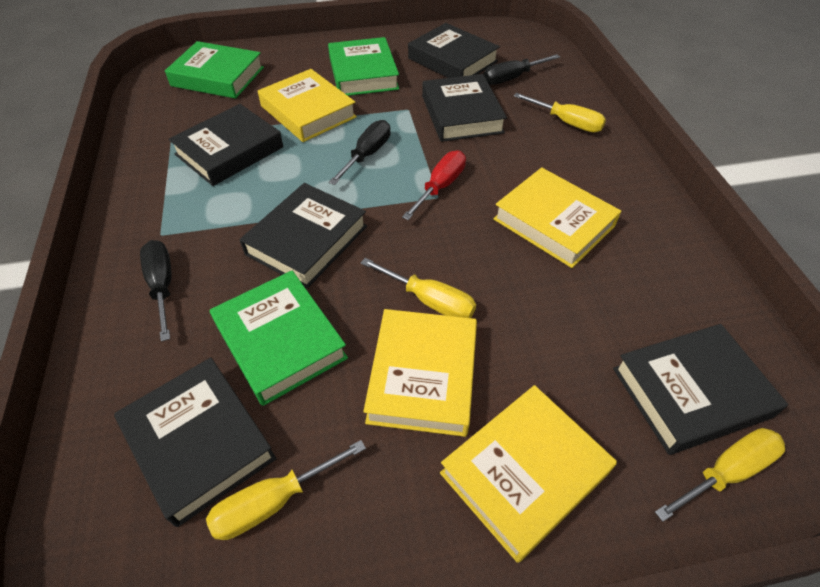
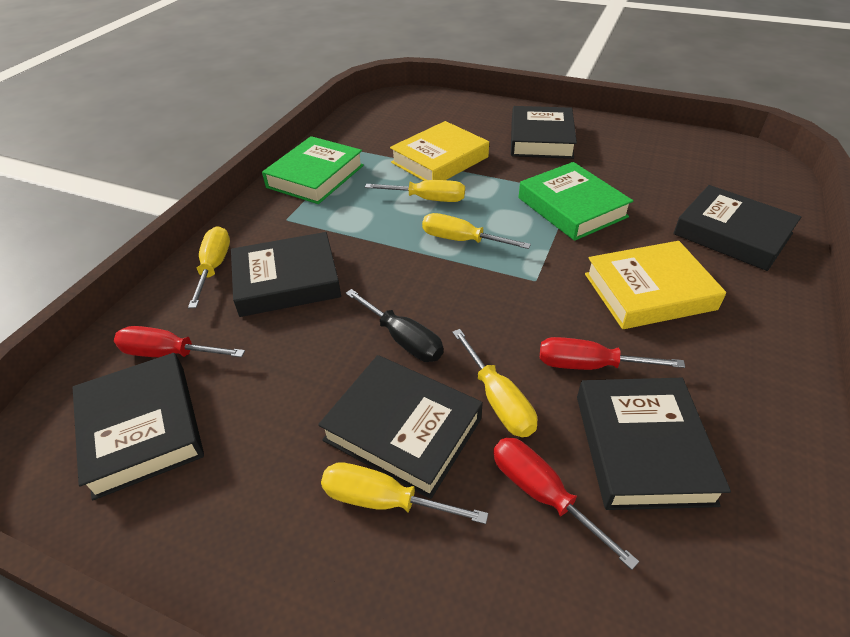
black screwdriver: [140,240,172,342] [329,120,391,185] [484,54,560,85] = 3 -> [345,289,444,362] = 1
green book: [165,41,264,99] [210,270,348,406] [328,37,399,96] = 3 -> [262,136,364,204] [519,162,633,241] = 2
red screwdriver: [402,150,466,220] = 1 -> [114,326,245,357] [493,438,639,570] [540,337,685,370] = 3
yellow book: [258,69,357,142] [364,309,477,437] [440,385,617,563] [493,167,621,268] = 4 -> [390,121,489,181] [585,241,726,329] = 2
yellow screwdriver: [206,440,366,540] [361,258,476,318] [514,93,606,132] [655,428,785,522] = 4 -> [188,226,230,308] [321,462,488,524] [365,180,465,202] [422,213,531,249] [452,329,537,437] = 5

